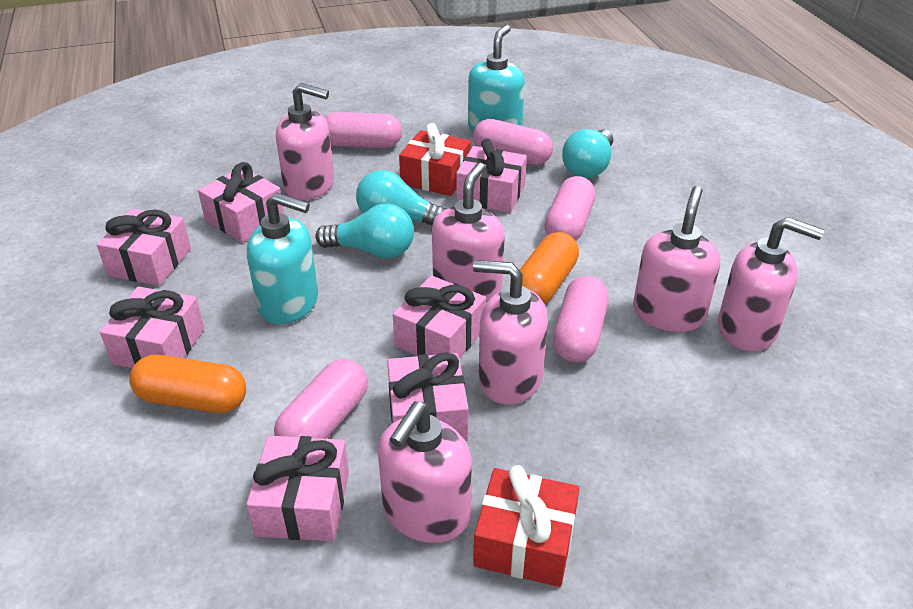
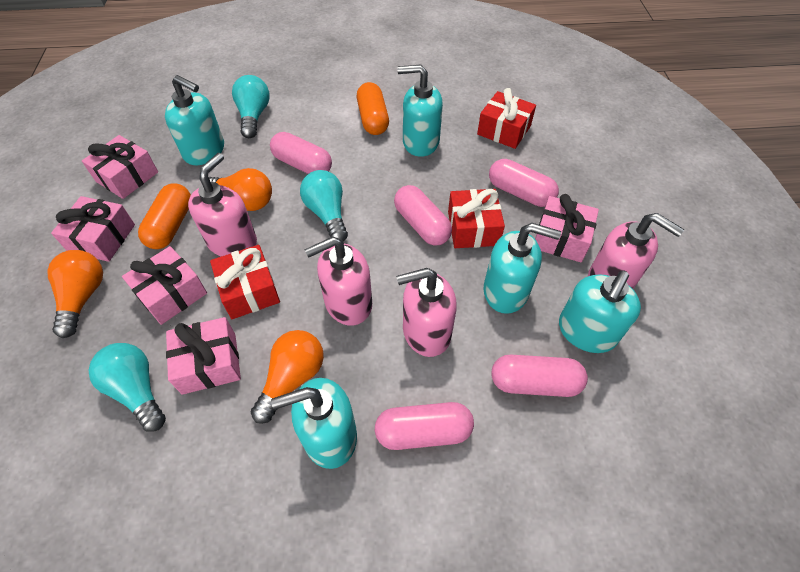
orange light bulb: none = 0 -> [47,250,103,338] [209,168,272,211] [251,330,324,424] = 3
pink gift: [97,209,191,286] [100,287,205,368] [198,162,284,243] [246,436,349,541] [387,352,469,441] [393,275,486,359] [456,139,527,213] = 7 -> [51,196,135,262] [82,135,158,199] [122,246,207,325] [166,317,241,395] [535,194,599,262] = 5
pink soap dispenser: [276,83,334,200] [378,401,472,543] [432,162,505,303] [473,260,548,405] [633,186,720,332] [718,217,824,351] = 6 -> [188,153,257,256] [304,237,372,326] [396,268,457,357] [588,213,684,289] = 4
red gift: [399,123,471,196] [473,465,580,587] = 2 -> [210,245,280,319] [448,189,505,248] [477,88,536,149] = 3
turquoise soap dispenser: [247,192,318,324] [468,25,525,132] = 2 -> [165,75,224,165] [271,378,357,469] [397,64,443,157] [483,223,561,314] [559,270,641,353] = 5

